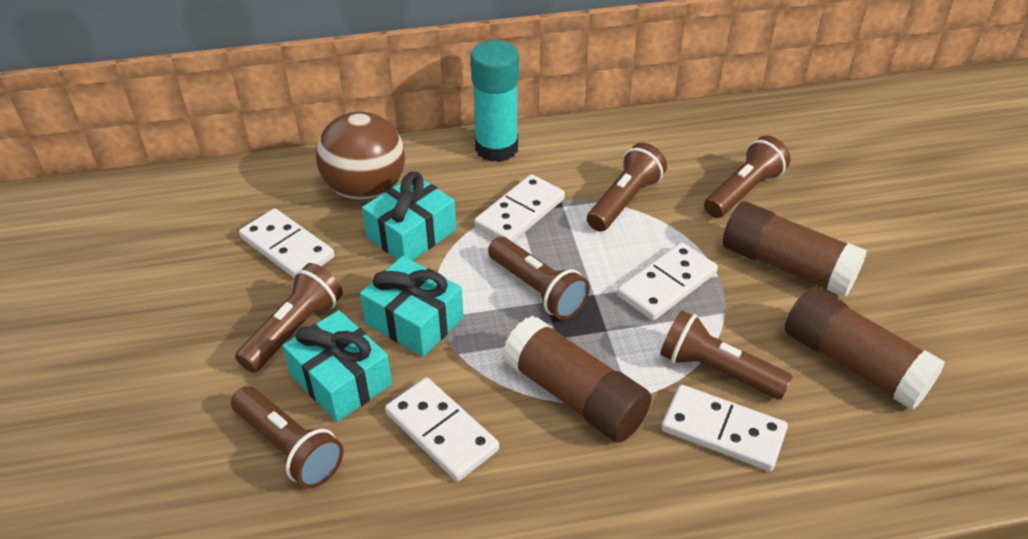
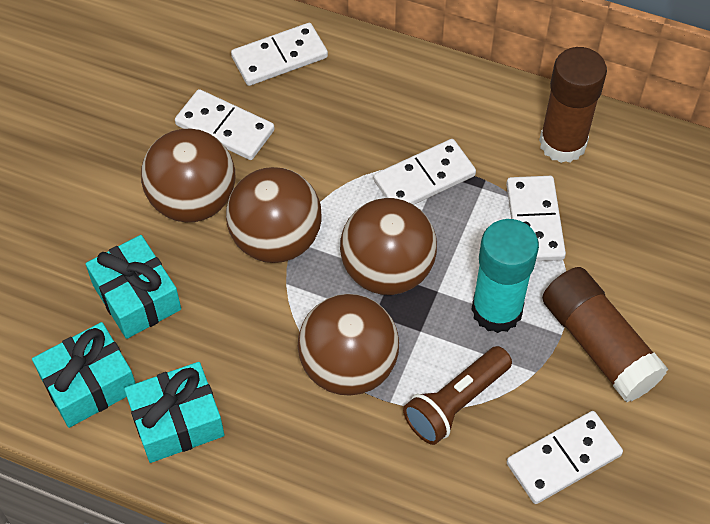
brown ball: [316,112,405,200] = 1 -> [141,129,235,222] [226,167,322,263] [298,294,399,396] [340,198,437,295] = 4
brown flashlight: [231,386,344,488] [235,263,343,373] [488,237,590,320] [587,143,667,232] [660,310,793,400] [704,136,791,218] = 6 -> [403,346,512,445] = 1
brown glue stick: [502,315,652,442] [723,202,867,297] [785,287,945,410] = 3 -> [539,47,607,163] [542,267,668,402] = 2

